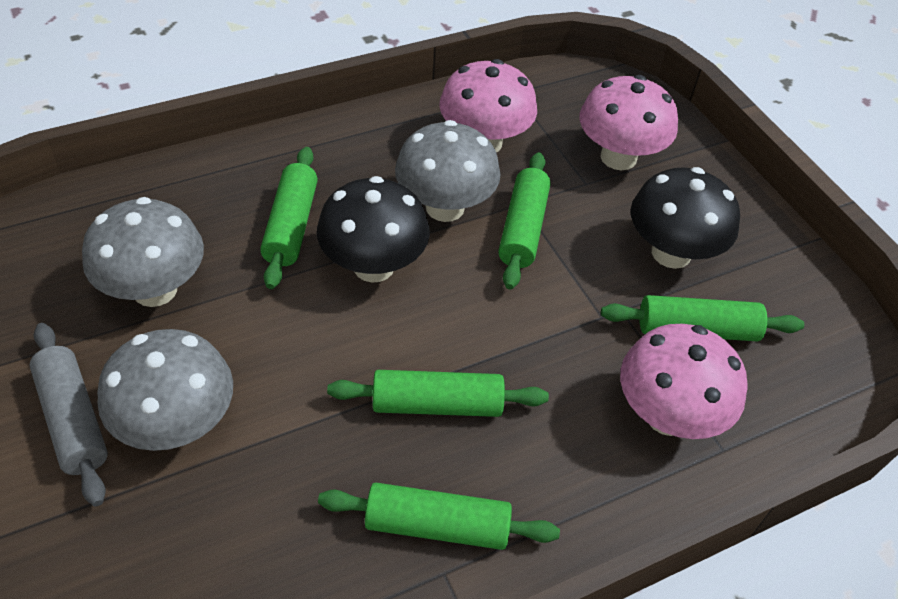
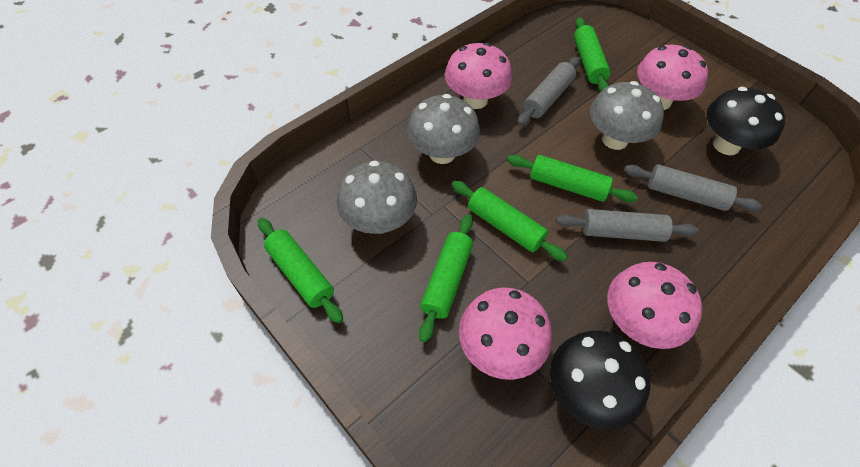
grey rolling pin: [29,323,108,506] = 1 -> [518,57,580,126] [556,209,698,242] [624,164,762,211] = 3
pink mushroom: [439,59,537,153] [580,75,678,170] [620,324,748,439] = 3 -> [445,42,512,109] [459,288,552,380] [607,262,702,349] [637,45,708,110] = 4

